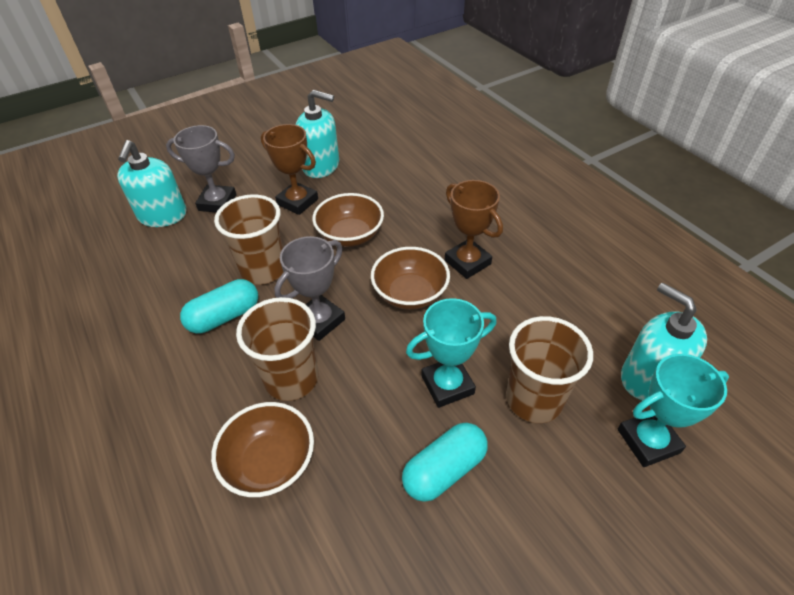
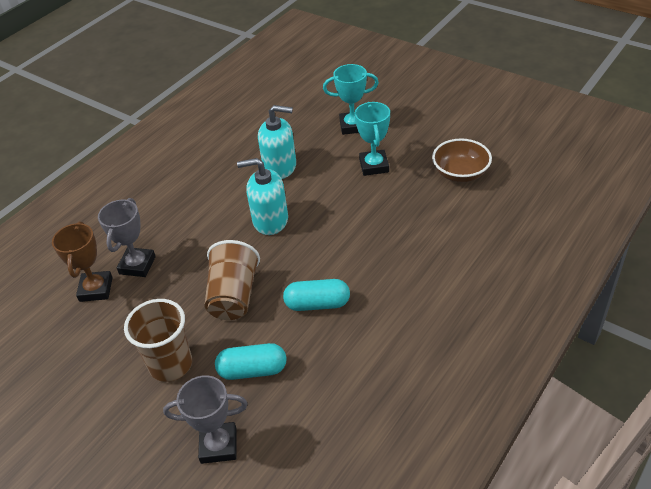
brown bowl: [211,402,314,497] [312,193,384,247] [371,247,450,310] = 3 -> [432,139,492,182] = 1
brown cup: [214,194,284,285] [236,297,318,401] [506,316,593,423] = 3 -> [124,299,192,382] [204,240,260,320] = 2
brown trophy: [261,124,318,215] [445,180,503,279] = 2 -> [52,221,113,302] = 1
turquoise soap dispenser: [117,140,187,227] [296,90,339,178] [621,283,707,400] = 3 -> [237,158,288,235] [258,105,296,179] = 2

